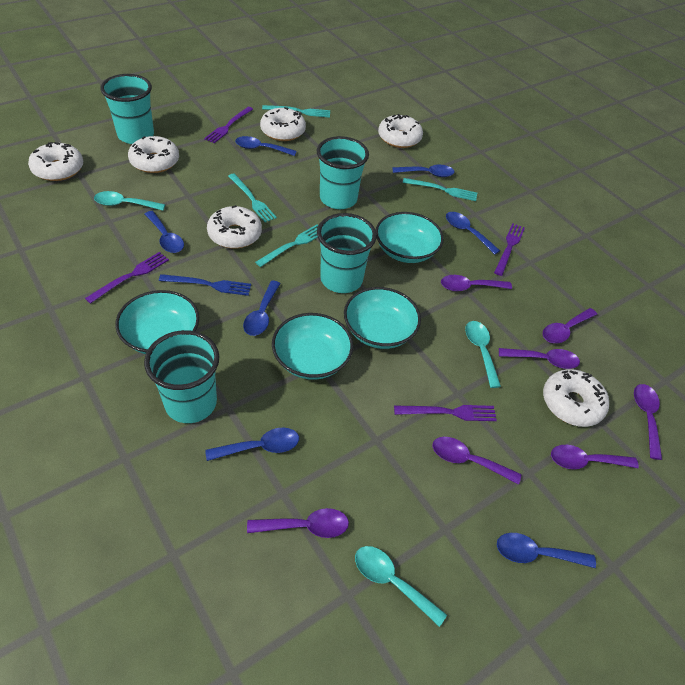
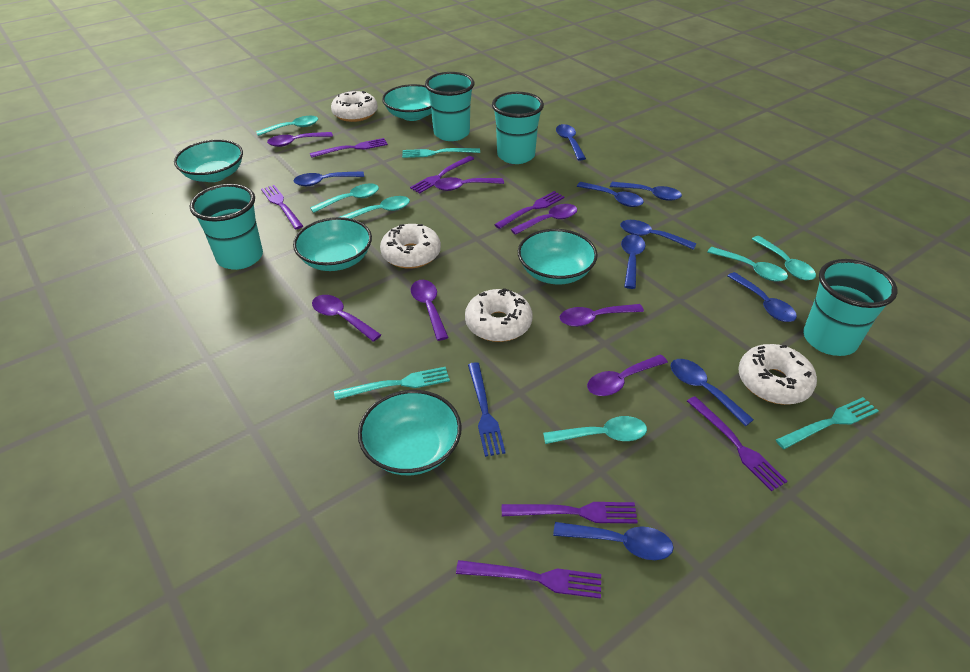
blue spoon: [145,211,184,253] [205,427,299,461] [235,136,297,156] [243,281,281,336] [392,165,455,177] [446,212,500,255] [497,533,596,568] = 7 -> [294,171,364,186] [553,522,674,560] [556,124,586,160] [577,182,644,207] [610,182,682,201] [620,220,697,250] [621,235,645,289] [671,359,754,426] [728,272,797,322] = 9
purple fork: [85,252,169,304] [204,107,253,143] [394,405,497,421] [494,223,525,276] = 4 -> [261,185,303,229] [310,138,388,158] [410,156,474,193] [456,560,601,599] [494,191,565,229] [502,502,638,523] [687,396,788,491] = 7
turquoise bowl: [115,290,199,354] [272,313,353,380] [344,287,421,349] [376,212,444,263] = 4 -> [174,140,243,182] [293,217,372,271] [358,390,462,475] [382,84,432,121] [518,229,598,284] = 5
turquoise fork: [228,174,277,222] [255,224,318,267] [262,105,330,118] [403,178,477,201] = 4 -> [334,367,450,400] [402,148,480,158] [776,397,878,449] = 3
turquoise spoon: [94,191,165,211] [355,546,447,627] [465,321,501,388] = 3 -> [256,116,318,136] [310,183,379,213] [340,196,410,219] [543,416,647,444] [708,247,788,281] [752,236,816,280] = 6
white donut: [28,142,83,181] [128,136,179,173] [207,205,262,249] [260,107,306,141] [378,114,423,148] [543,369,609,427] = 6 -> [331,91,378,122] [380,224,441,269] [465,288,532,342] [738,344,817,405] = 4

